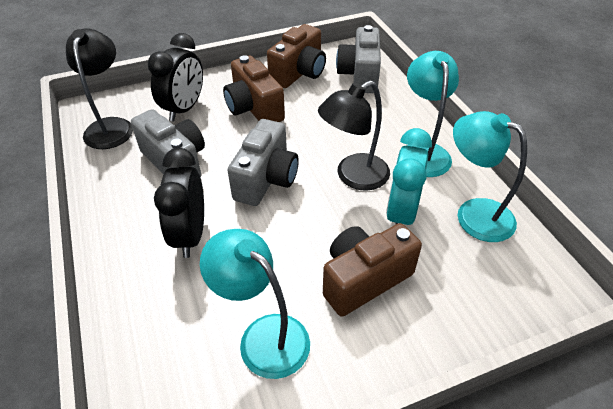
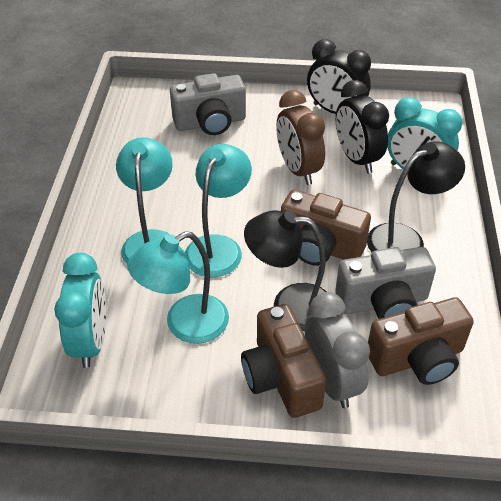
brown clock: none = 0 -> [276,90,325,185] = 1
grey camera: [131,109,205,178] [228,119,299,206] [336,25,381,93] = 3 -> [170,73,246,135] [335,247,436,319] = 2
grey clock: none = 0 -> [305,292,370,408] = 1
turquoise clock: [386,128,432,225] = 1 -> [54,253,106,368] [387,97,463,169] = 2

